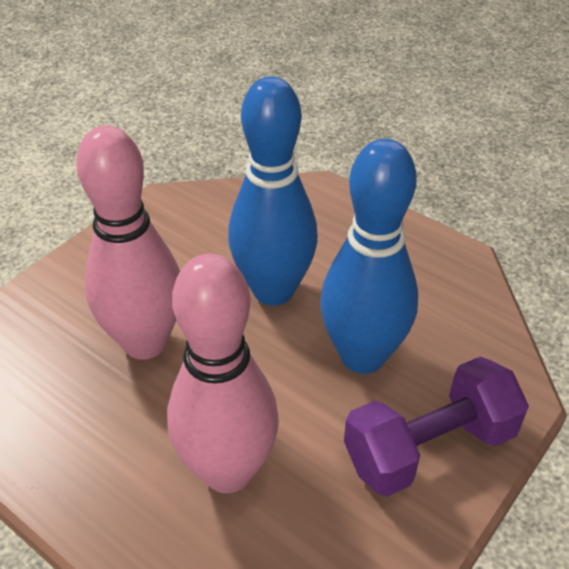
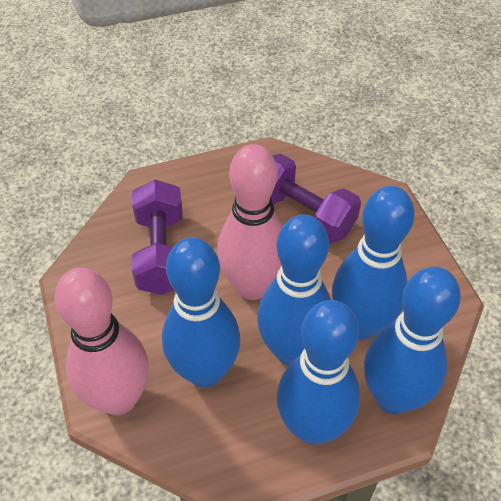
blue bowling pin: [228,76,318,306] [320,139,418,374] = 2 -> [162,237,240,388] [257,214,331,366] [277,300,360,445] [332,186,415,340] [364,267,461,414] = 5
purple dumbbell: [344,357,529,497] = 1 -> [132,180,183,295] [271,154,361,243] = 2

